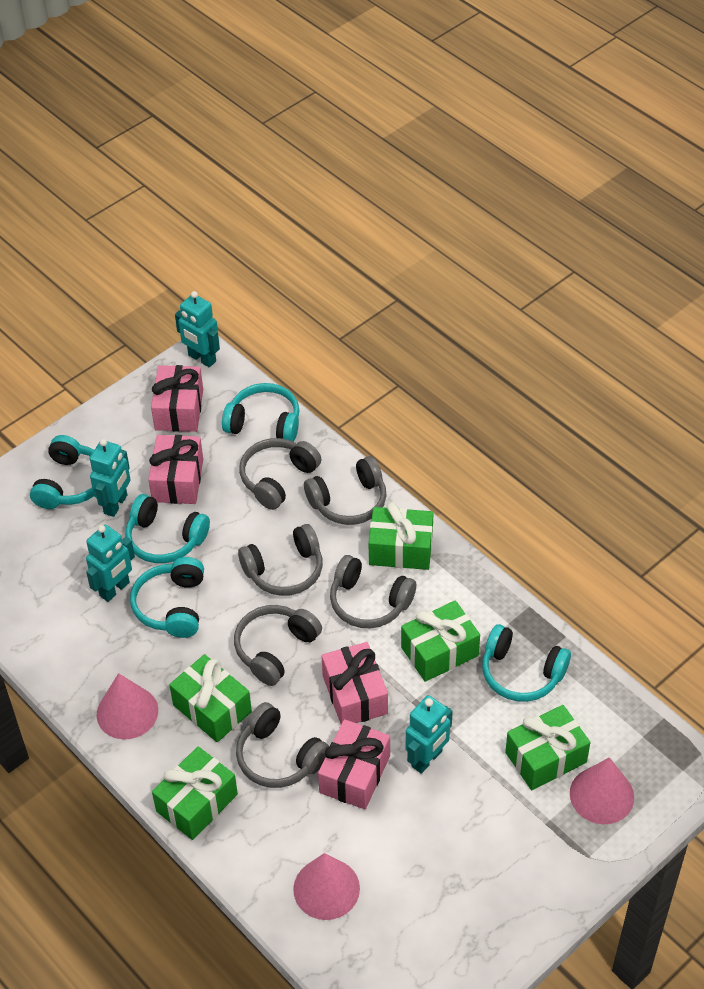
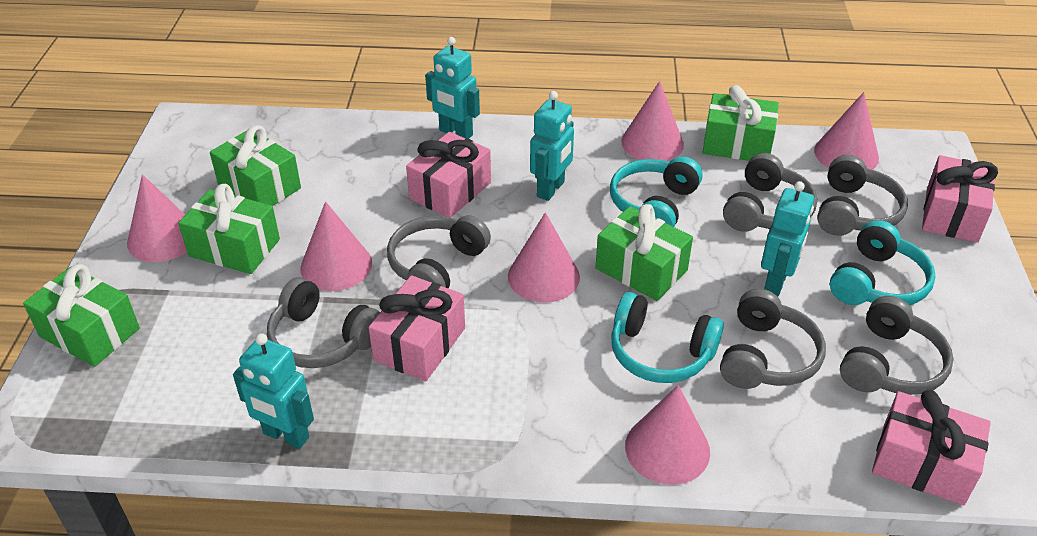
pink cone: [97,673,158,739] [293,853,360,920] [570,757,634,824] = 3 -> [127,174,187,262] [300,202,372,291] [508,212,580,303] [621,81,684,161] [625,385,710,485] [814,92,879,170] = 6
turquoise headphones: [30,435,94,509] [125,494,210,563] [130,557,204,638] [222,383,300,442] [482,624,571,702] = 5 -> [610,156,702,227] [611,292,724,383] [830,220,936,305] = 3

